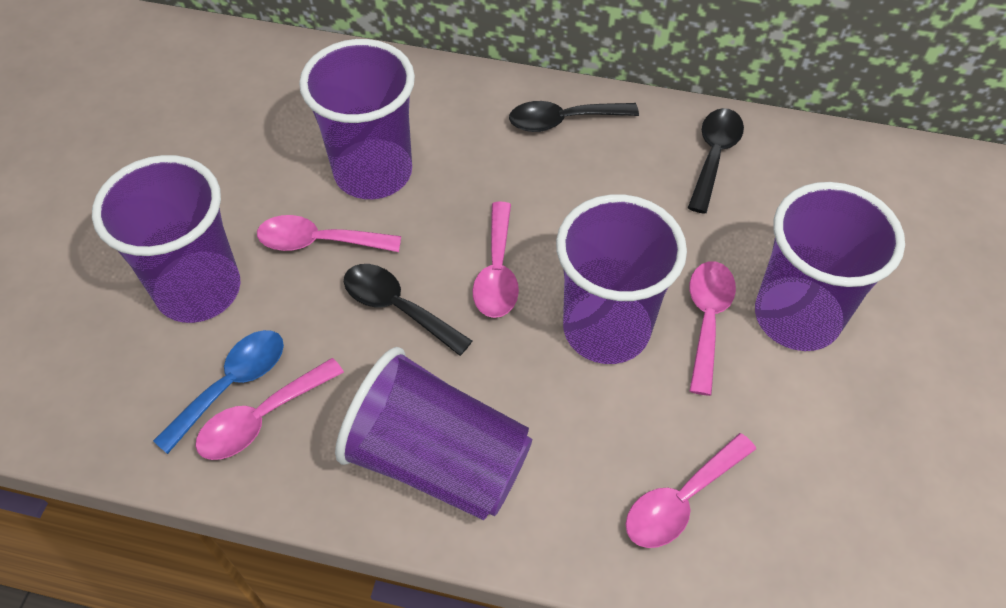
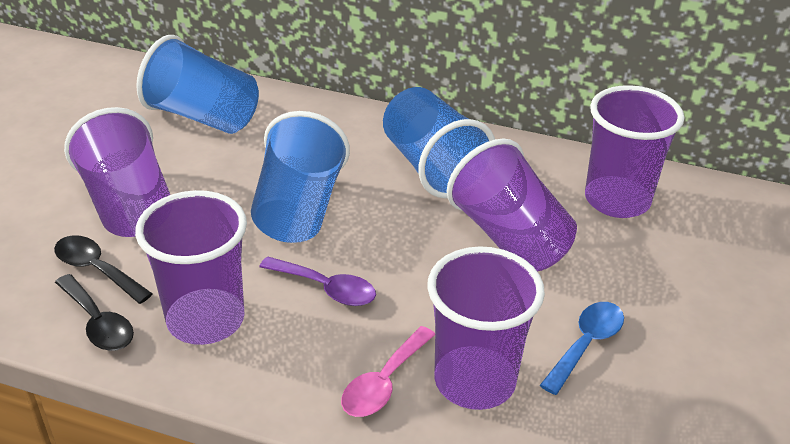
black spoon: [344,264,472,356] [509,101,639,132] [688,108,744,214] = 3 -> [54,235,153,304] [55,274,134,351] = 2
blue cup: none = 0 -> [136,35,259,134] [251,111,350,243] [383,87,495,199] = 3
pink spoon: [195,358,344,460] [257,215,401,252] [473,202,519,318] [626,433,756,548] [689,261,736,396] = 5 -> [341,326,435,417] = 1
purple spoon: none = 0 -> [259,256,376,306] = 1

